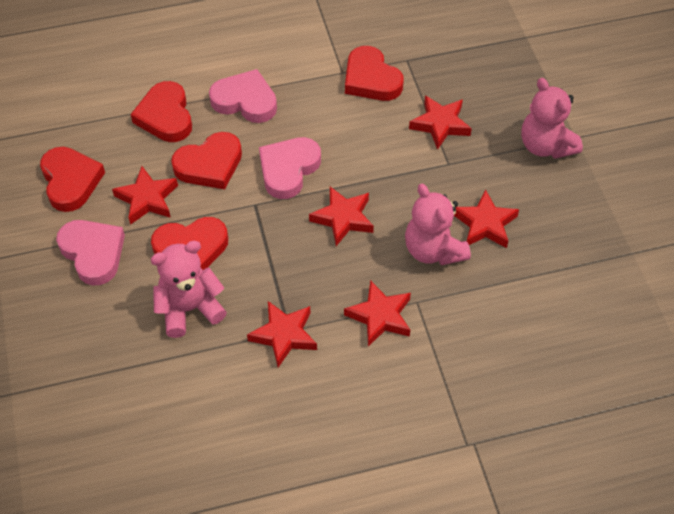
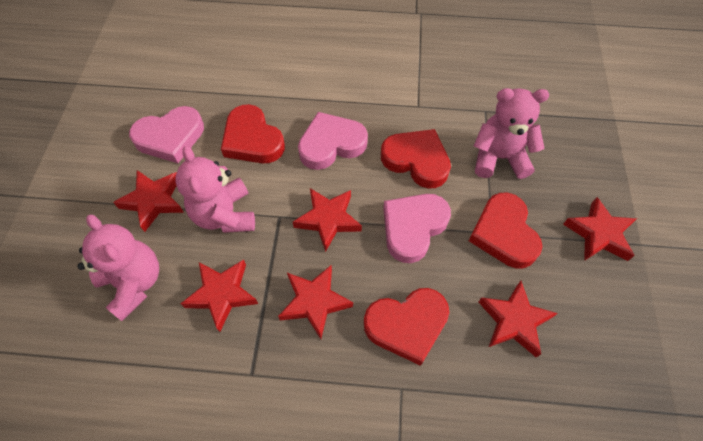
red heart: [40,147,105,212] [131,81,192,142] [151,217,228,270] [171,132,242,189] [345,46,404,101] = 5 -> [221,104,285,163] [364,288,449,366] [381,129,451,188] [469,193,542,268] = 4

